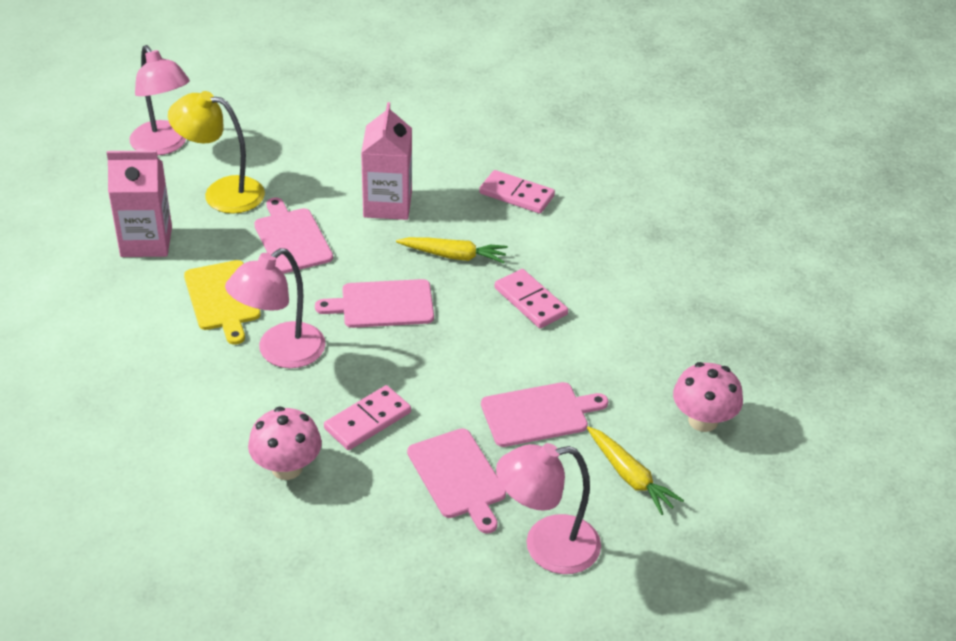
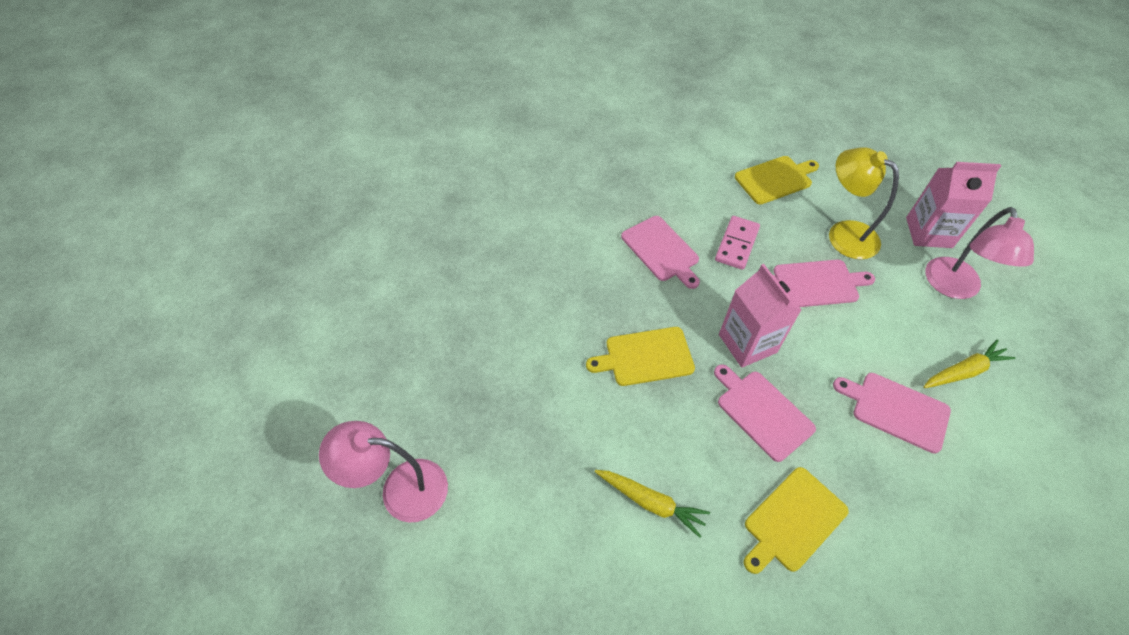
pink domino: [324,385,411,450] [479,170,555,213] [495,269,568,328] = 3 -> [715,216,760,270] = 1
pink lamp: [130,45,190,155] [225,248,326,368] [496,443,601,574] = 3 -> [319,421,448,523] [925,207,1034,299] = 2
pink mushroom: [248,407,322,480] [673,362,743,432] = 2 -> none = 0
yellow cutting board: [184,260,261,345] = 1 -> [586,327,695,386] [735,156,819,204] [744,467,849,574] = 3

